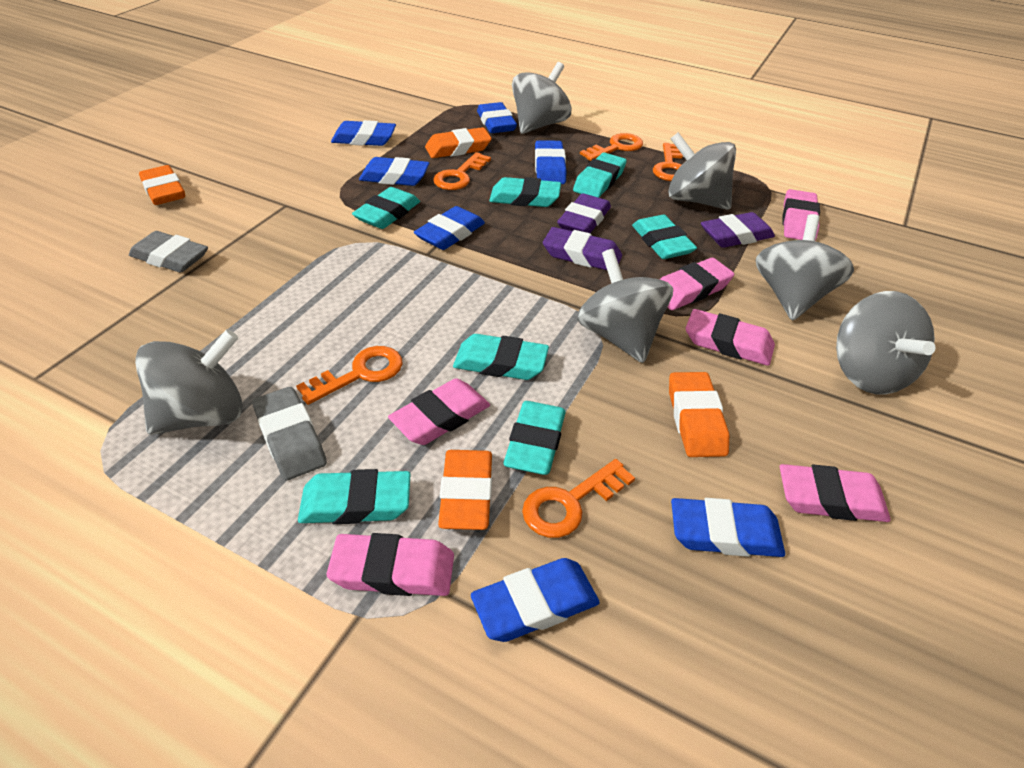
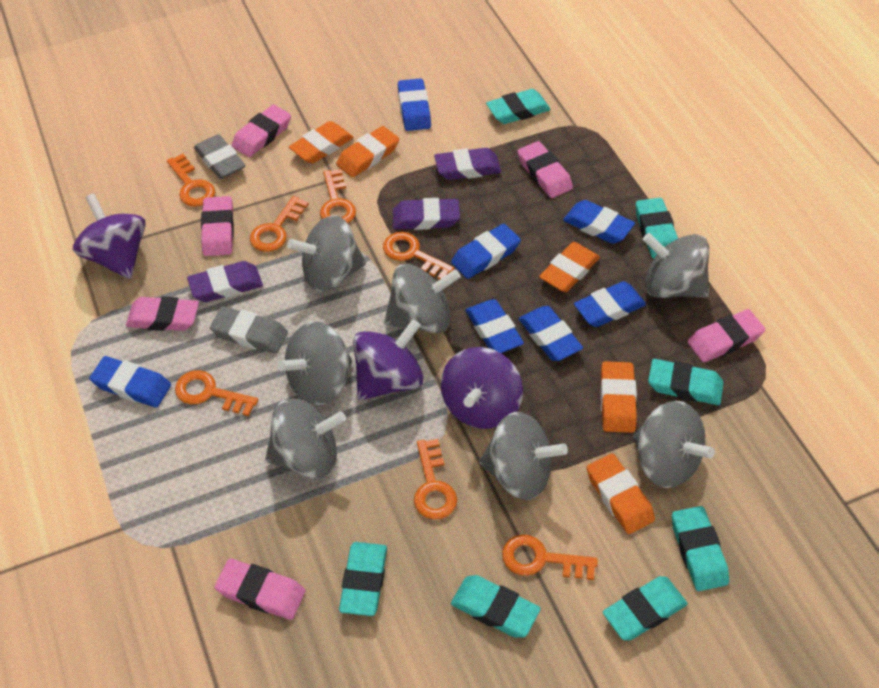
grey spinning top: [135,329,243,435] [512,62,572,134] [577,249,673,363] [668,132,736,210] [756,214,854,321] [836,291,936,394] = 6 -> [265,398,346,478] [277,321,352,405] [287,215,366,292] [384,264,461,333] [479,412,568,500] [633,401,715,488] [643,233,709,298] = 7
orange eraser: [139,165,185,205] [425,127,492,158] [438,450,492,530] [669,372,729,457] = 4 -> [289,121,353,164] [336,126,399,178] [539,242,600,292] [587,453,655,534] [600,361,637,433] = 5
orange key: [296,346,403,405] [433,152,491,190] [522,459,635,538] [580,133,643,161] [653,143,683,181] = 5 -> [167,154,215,207] [175,370,258,416] [250,196,309,252] [320,169,356,223] [383,232,454,280] [414,439,457,519] [502,534,598,580] = 7
purple spinning top: none = 0 -> [73,193,146,279] [353,319,424,400] [441,347,523,429] = 3

